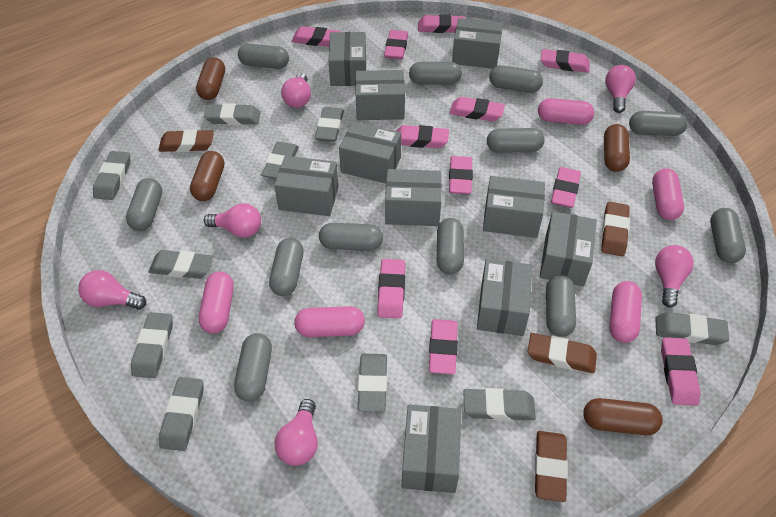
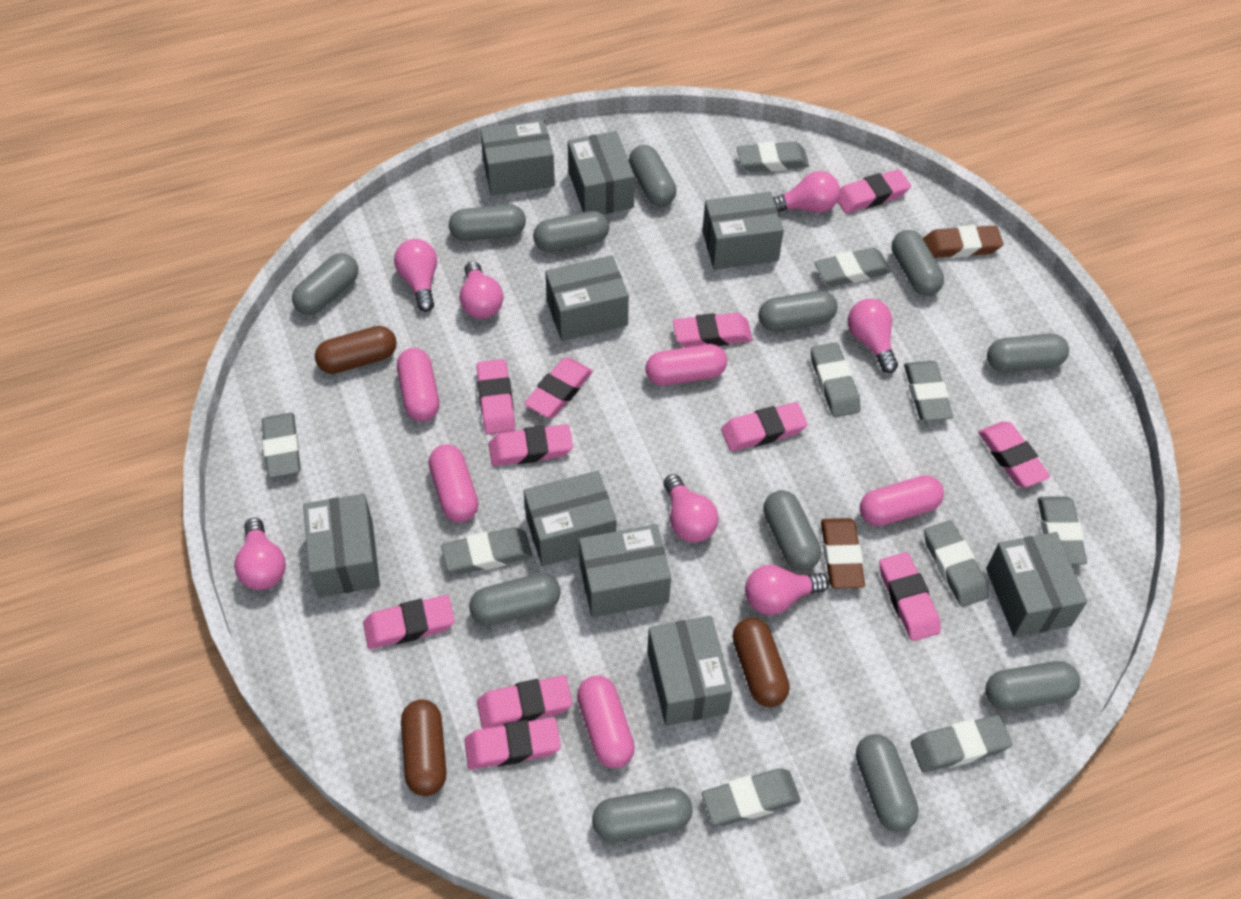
brown capsule: [190,151,224,201] [196,57,225,100] [583,398,663,435] [604,124,630,172] = 4 -> [315,326,397,374] [401,699,446,796] [733,618,790,707] = 3
brown eraser: [158,129,214,152] [528,333,597,373] [535,431,568,502] [601,202,630,256] = 4 -> [821,518,865,589] [923,225,1003,258] = 2
grey box: [274,156,338,216] [328,32,366,86] [339,122,401,183] [355,70,405,120] [385,169,442,226] [402,404,462,493] [452,18,503,69] [477,259,533,336] [483,176,545,238] [540,212,597,287] = 10 -> [303,494,380,597] [480,119,555,196] [524,471,616,566] [545,255,629,341] [568,131,635,214] [579,524,671,617] [647,616,732,726] [702,192,784,270] [986,532,1087,637] = 9
pink light bulb: [78,270,146,309] [204,203,261,238] [275,399,318,466] [281,73,311,108] [605,65,636,113] [655,245,694,307] = 6 -> [234,518,286,590] [394,239,437,312] [460,261,503,319] [664,474,718,543] [745,565,829,615] [773,171,840,213] [848,299,898,373] = 7

